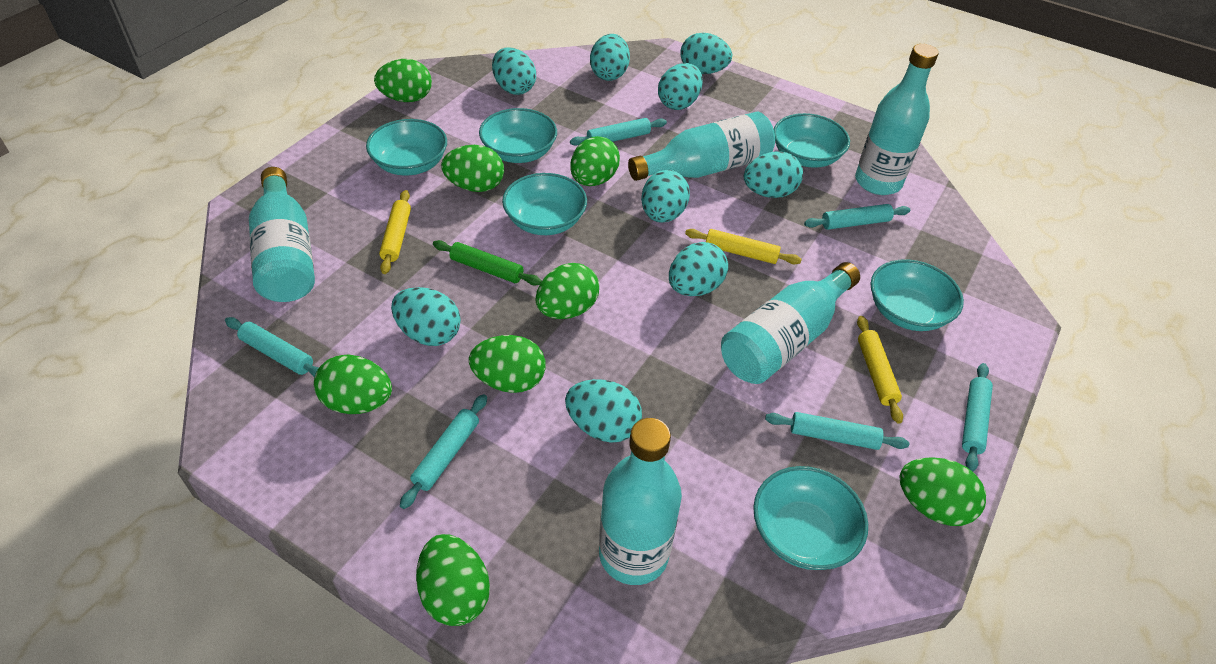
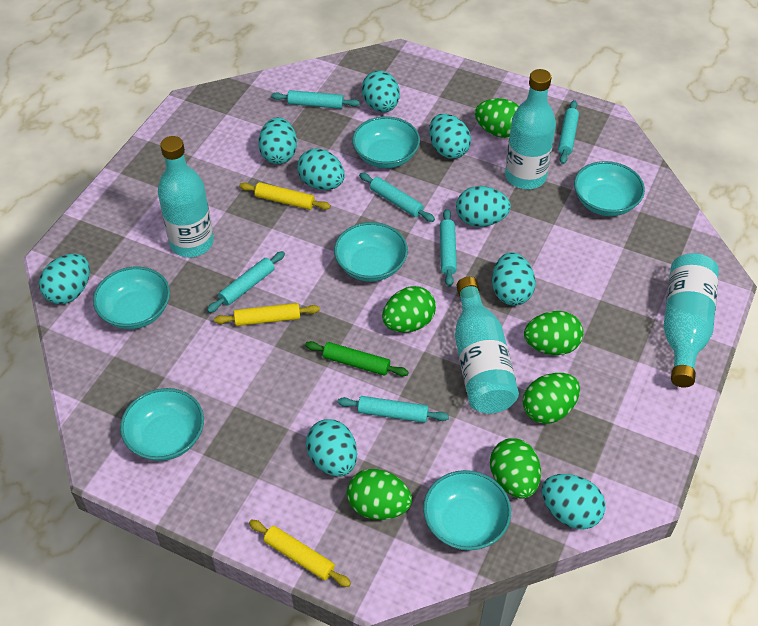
green egg: [314,354,392,414] [374,59,432,102] [416,534,490,626] [441,145,504,192] [469,335,546,393] [536,263,599,319] [570,136,620,186] [899,457,986,526] = 8 -> [347,469,412,520] [382,286,436,333] [475,98,519,138] [490,438,541,499] [523,373,580,424] [524,311,583,355] = 6
turquoise bottle: [249,167,315,302] [599,418,682,585] [628,111,775,181] [721,262,860,384] [855,44,938,195] = 5 -> [158,136,214,257] [455,277,519,413] [505,69,556,189] [664,253,719,388] = 4

